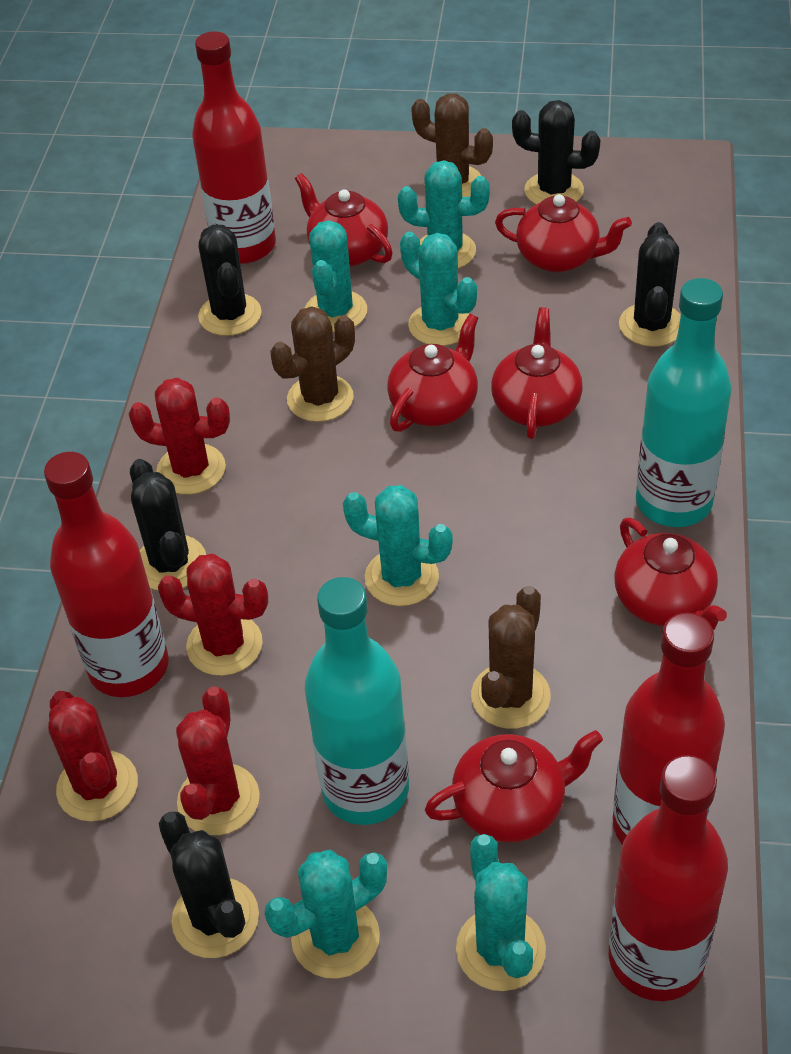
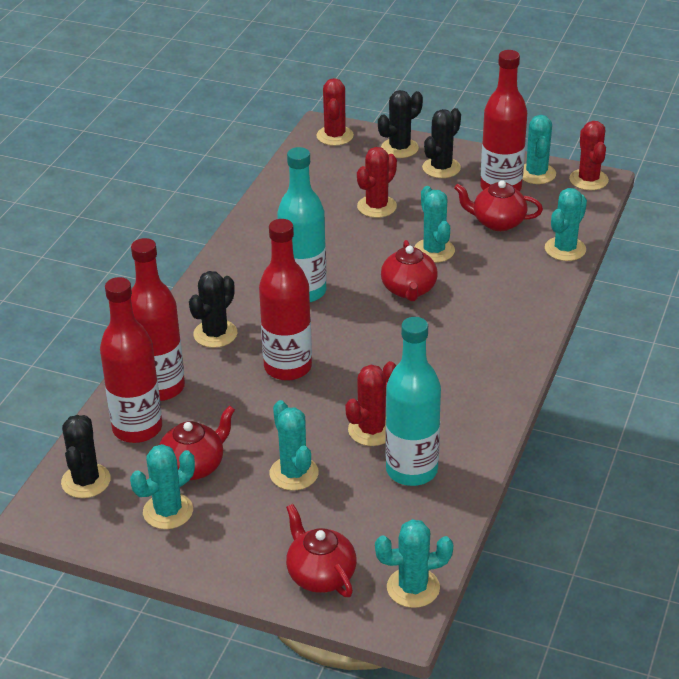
black cactus: [130,459,206,590] [159,812,259,958] [198,225,262,336] [512,100,601,205] [619,222,681,347] = 5 -> [61,415,111,498] [189,271,237,348] [378,90,423,158] [422,108,461,178] = 4
brown cactus: [270,306,355,422] [411,94,493,197] [471,586,551,729] = 3 -> none = 0
red teapot: [295,173,393,267] [387,314,478,432] [425,730,603,842] [491,307,583,439] [495,194,632,272] [614,518,727,630] = 6 -> [159,406,235,480] [286,504,357,597] [381,240,438,301] [454,180,543,231] = 4

